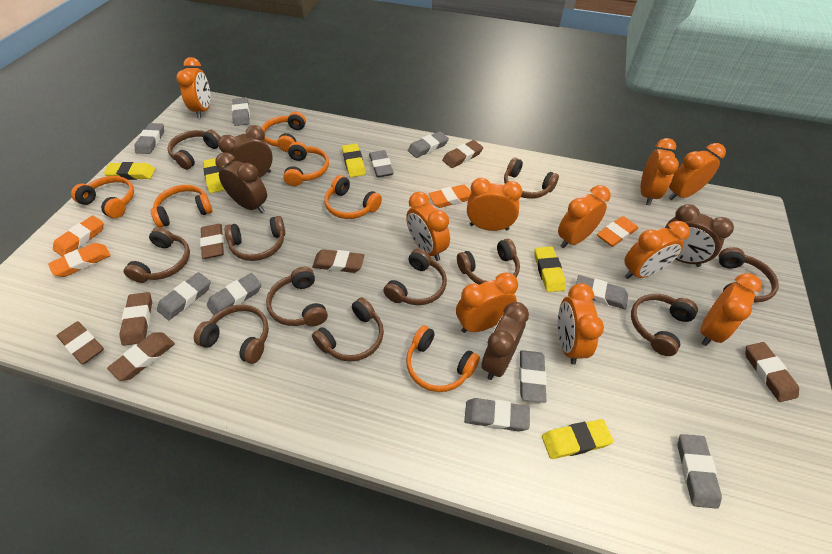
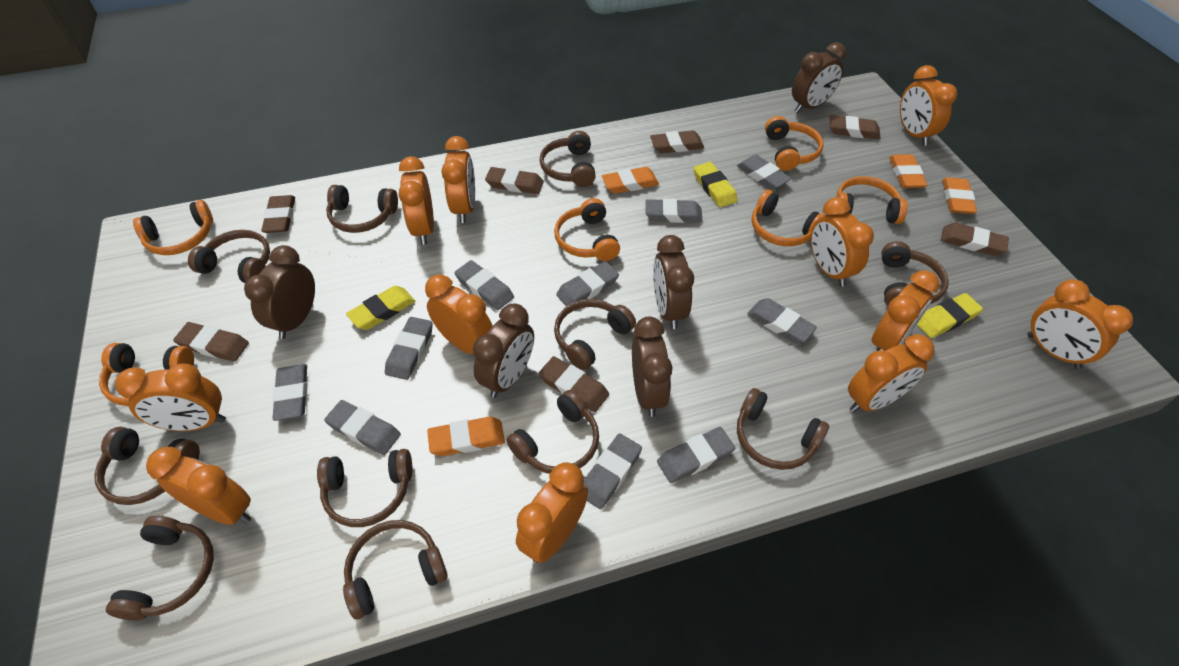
brown clock: [215,152,267,213] [218,125,273,178] [482,302,529,380] [665,204,734,267] = 4 -> [244,245,315,339] [473,303,534,398] [632,316,672,417] [653,235,694,329] [792,42,846,113] = 5
orange clock: [176,57,210,118] [406,192,450,261] [456,272,518,333] [467,178,522,231] [558,185,611,248] [558,283,604,364] [624,221,690,279] [641,138,679,205] [669,143,726,200] [700,273,762,346] = 10 -> [115,363,226,431] [146,447,251,525] [399,156,434,245] [425,274,493,354] [442,136,475,223] [516,462,588,563] [811,197,874,287] [848,334,935,412] [871,270,939,351] [900,65,957,146] [1027,279,1133,369] = 11
yellow eraser: [104,162,155,180] [203,158,225,193] [342,144,366,177] [535,246,566,292] [542,419,614,459] = 5 -> [346,286,415,330] [694,162,738,207] [917,293,983,338] = 3

